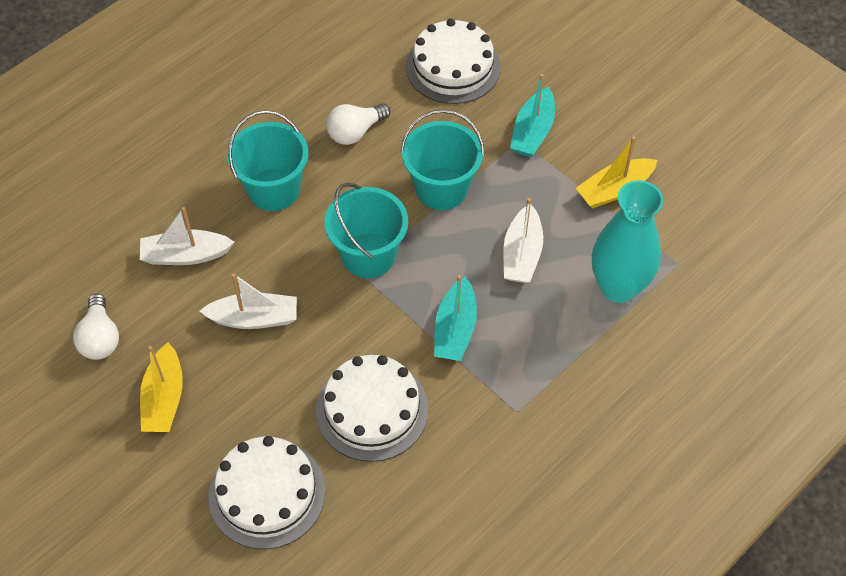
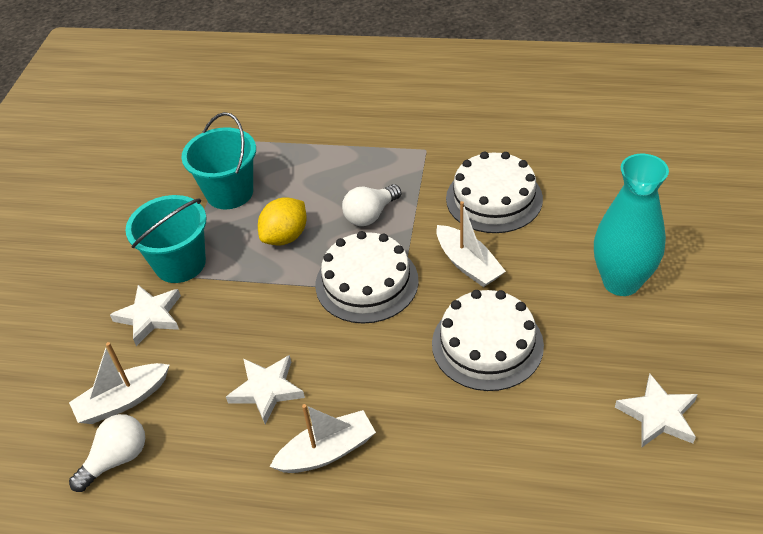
turquoise boat: [434,275,477,361] [510,74,555,157] = 2 -> none = 0
turquoise bucket: [227,110,309,211] [324,183,408,278] [400,109,484,210] = 3 -> [125,195,206,283] [182,112,256,209] = 2
white star: none = 0 -> [110,285,181,346] [226,355,305,424] [615,374,698,447] = 3
yellow boat: [140,343,183,432] [576,136,657,209] = 2 -> none = 0
yellow lemon: none = 0 -> [258,197,307,245] = 1

